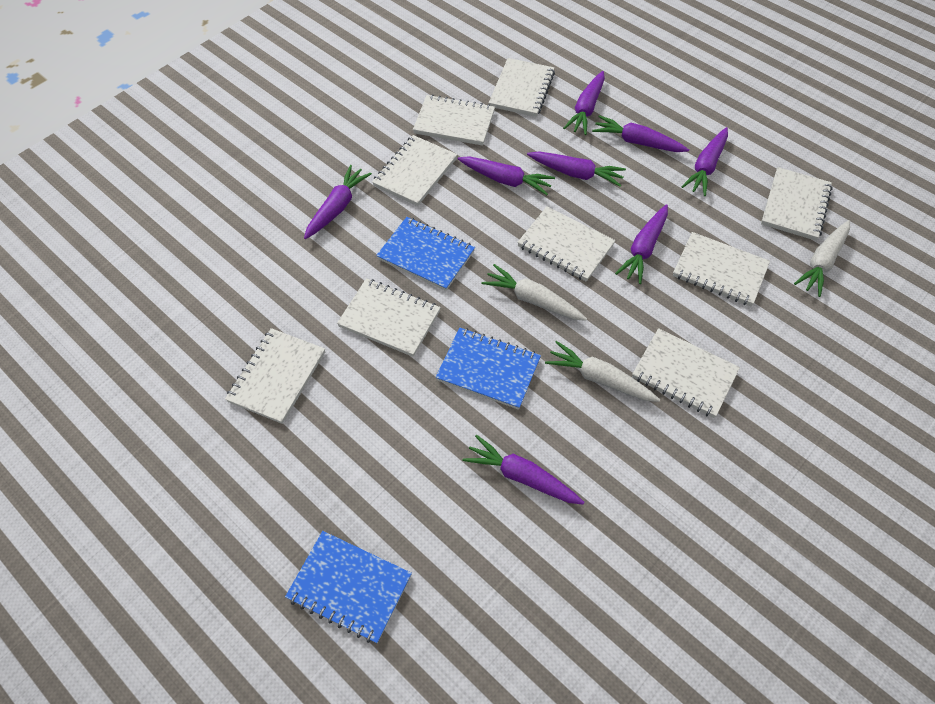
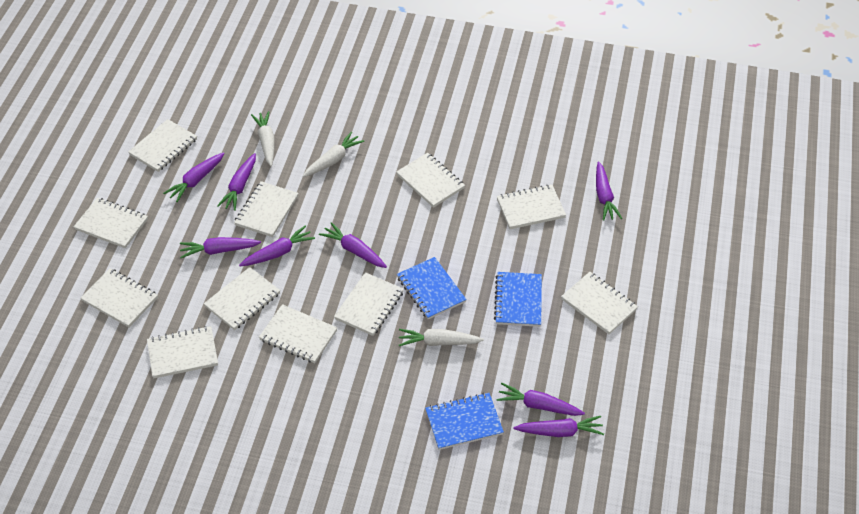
white notebook: [225,328,325,424] [337,278,441,357] [372,135,458,206] [413,94,495,146] [489,58,555,117] [517,206,615,282] [632,328,740,418] [673,232,770,306] [761,167,833,241] = 9 -> [73,197,148,248] [80,268,158,327] [128,119,197,172] [147,326,218,378] [204,267,280,330] [234,181,298,237] [259,304,337,363] [334,272,404,336] [396,153,465,208] [497,184,566,229] [561,272,638,334] = 11

